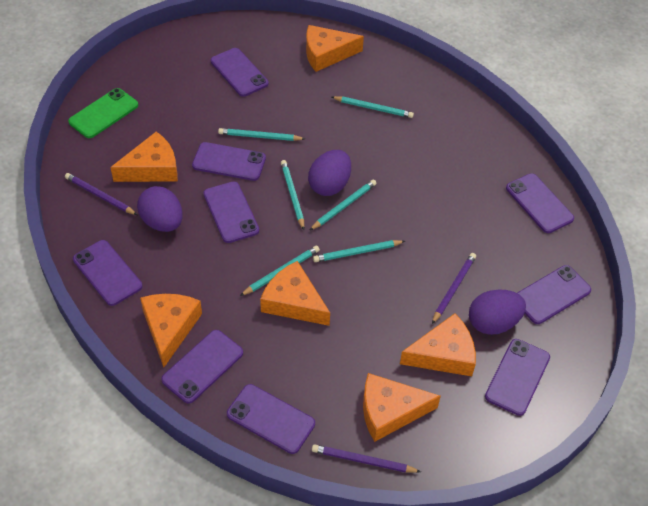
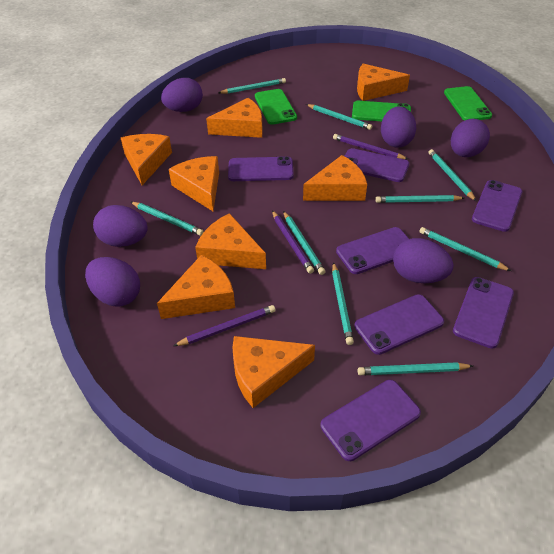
green phone: [68,88,138,138] = 1 -> [255,89,297,125] [352,101,411,121] [444,86,492,121] = 3
orange cheese: [110,131,178,182] [140,294,202,368] [260,261,330,326] [306,25,364,72] [363,373,441,442] [400,313,476,376] = 6 -> [121,134,172,185] [157,255,235,319] [169,156,219,211] [195,213,266,269] [206,98,263,138] [232,336,315,408] [303,155,367,201] [357,64,410,101] = 8
purple egg: [137,186,183,232] [308,150,351,196] [469,289,526,335] = 3 -> [85,257,140,307] [93,205,148,247] [161,78,203,112] [381,106,416,148] [393,238,454,283] [451,119,490,157] = 6
purple phone: [73,240,143,306] [161,330,243,404] [192,142,266,181] [203,181,259,243] [211,48,269,97] [227,384,315,454] [485,339,550,416] [506,173,574,233] [517,265,591,324] = 9 -> [228,156,294,181] [321,380,421,461] [336,227,409,274] [345,148,409,182] [355,294,444,355] [453,277,514,349] [472,180,522,232] = 7
turquoise pencil: [218,128,305,141] [240,246,320,296] [281,160,304,230] [310,179,376,230] [313,240,405,262] [332,96,414,118] = 6 -> [131,202,204,236] [218,78,286,94] [283,211,325,275] [306,104,372,130] [332,262,354,345] [358,362,473,375] [375,195,464,203] [419,227,511,271] [428,149,476,201] = 9

